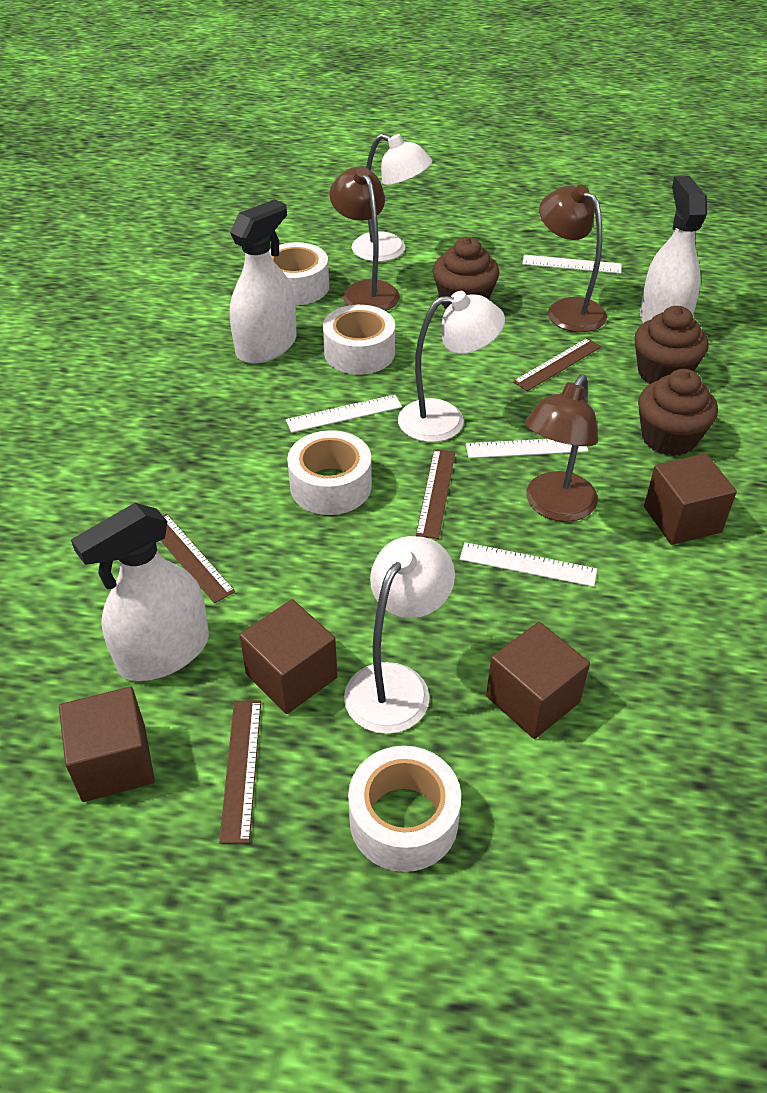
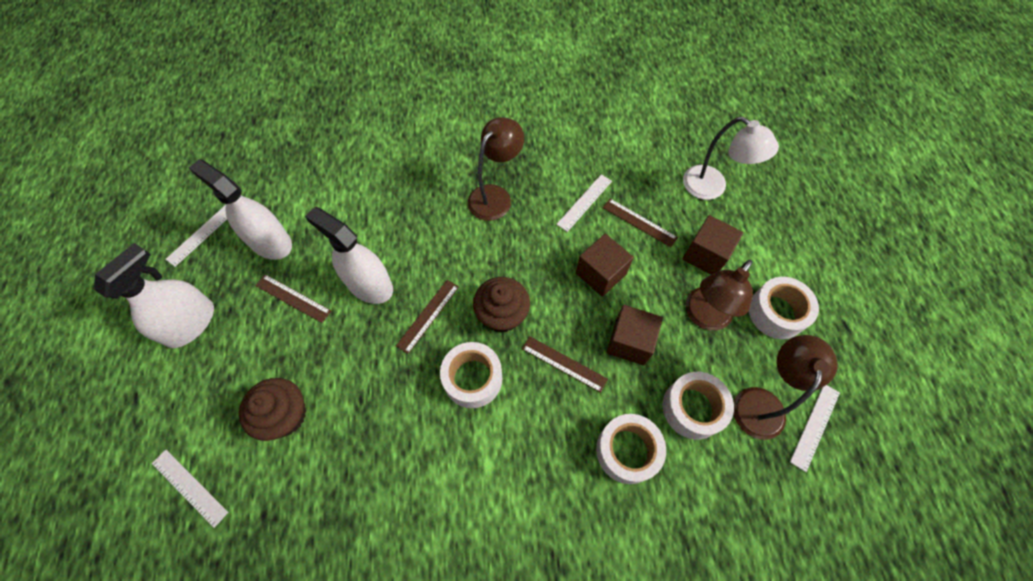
brown cube: [59,687,155,802] [239,599,338,714] [486,622,590,739] [644,453,737,545] = 4 -> [576,234,634,297] [607,305,663,365] [682,215,743,275] = 3
brown cupcake: [433,237,500,309] [634,306,709,384] [638,369,718,456] = 3 -> [239,378,306,441] [473,277,530,333] = 2
white lamp: [344,536,455,734] [352,134,432,262] [398,291,505,442] = 3 -> [683,117,779,200] = 1

